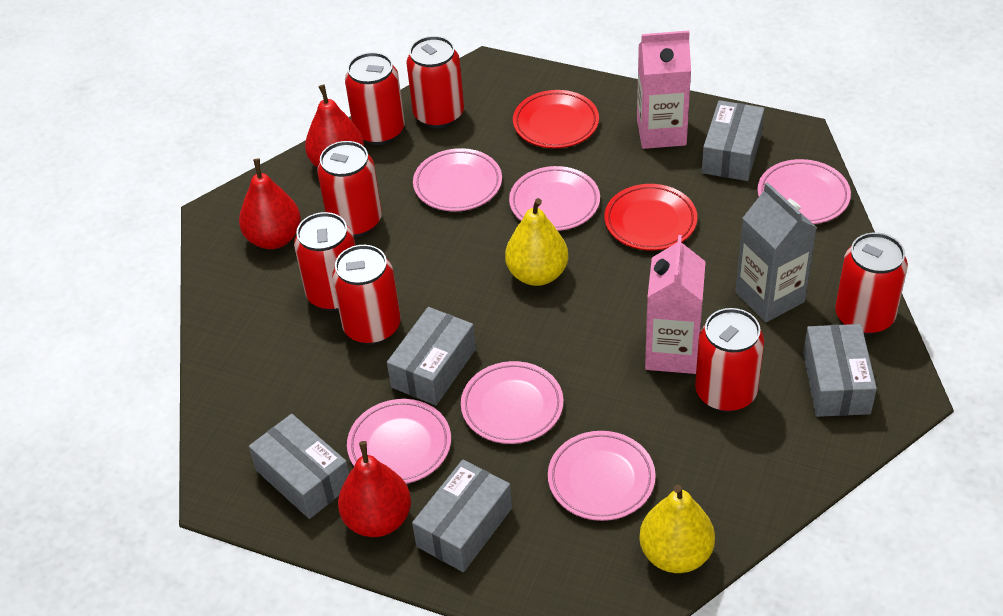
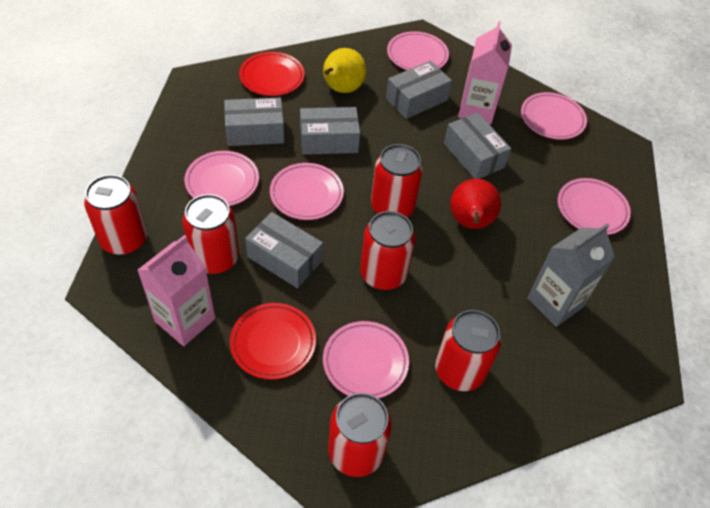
red can: [294,212,355,311] [317,141,382,237] [332,245,401,345] [345,52,405,145] [406,36,464,128] [695,308,764,412] [835,233,908,335] = 7 -> [84,175,147,255] [182,194,239,274] [328,393,392,477] [360,211,415,290] [371,144,423,217] [435,310,501,391] = 6
red pear: [239,158,301,249] [305,85,364,168] [338,441,411,537] = 3 -> [450,179,501,229] = 1
yellow pear: [505,198,569,286] [639,485,715,573] = 2 -> [323,48,366,93] = 1

